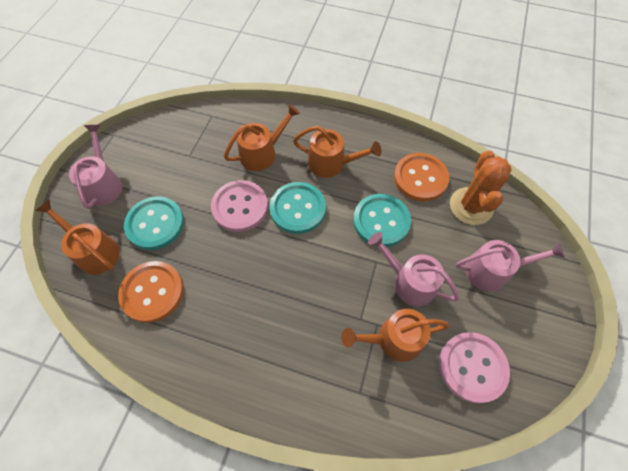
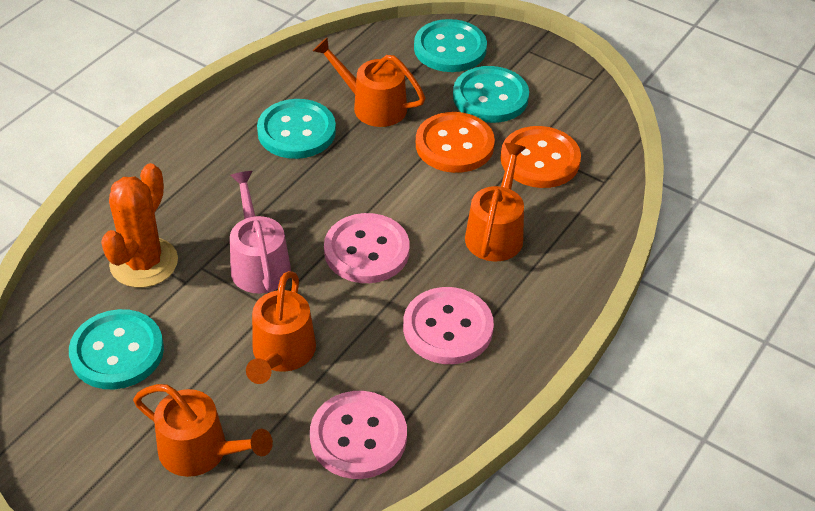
pink button: [211,180,268,232] [439,332,510,403] = 2 -> [310,391,407,479] [324,213,410,283] [403,287,494,364] = 3
pink watering can: [69,125,122,209] [368,232,460,306] [456,240,565,292] = 3 -> [230,171,291,294] = 1
turquoise button: [124,196,184,250] [270,182,326,234] [353,194,411,247] = 3 -> [69,309,164,389] [257,99,336,159] [414,19,487,72] [453,66,529,123] = 4

